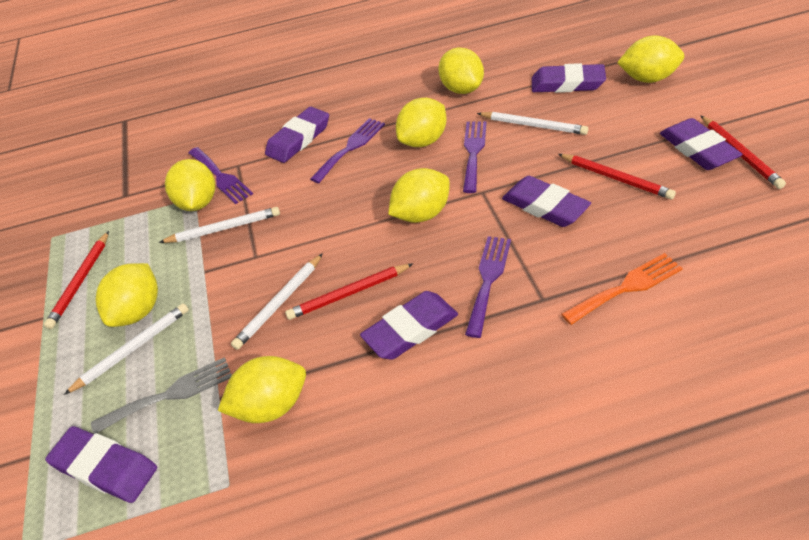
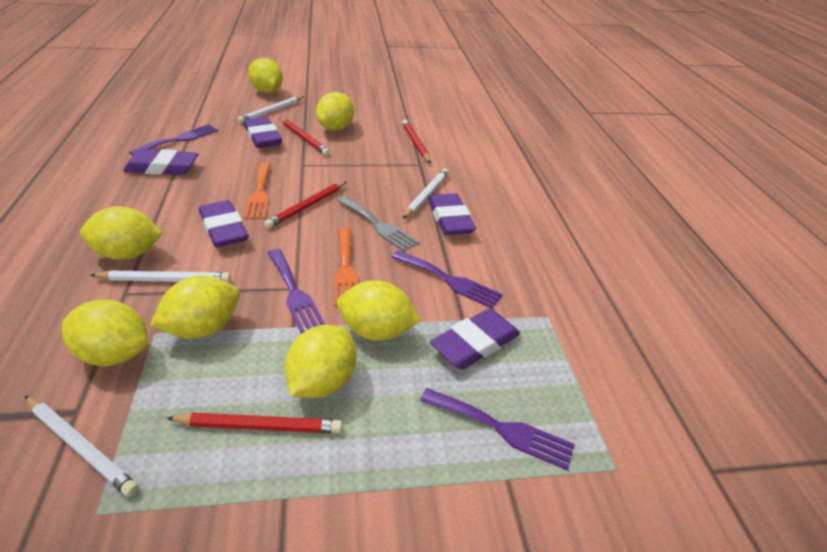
orange fork: [561,253,683,325] = 1 -> [244,162,271,219] [334,227,358,306] = 2
purple eraser: [45,426,157,503] [265,107,329,163] [360,291,458,360] [502,176,591,227] [532,63,606,93] [660,118,743,170] = 6 -> [123,149,198,175] [199,200,248,247] [243,117,282,148] [428,194,476,235] [430,308,520,370] = 5

